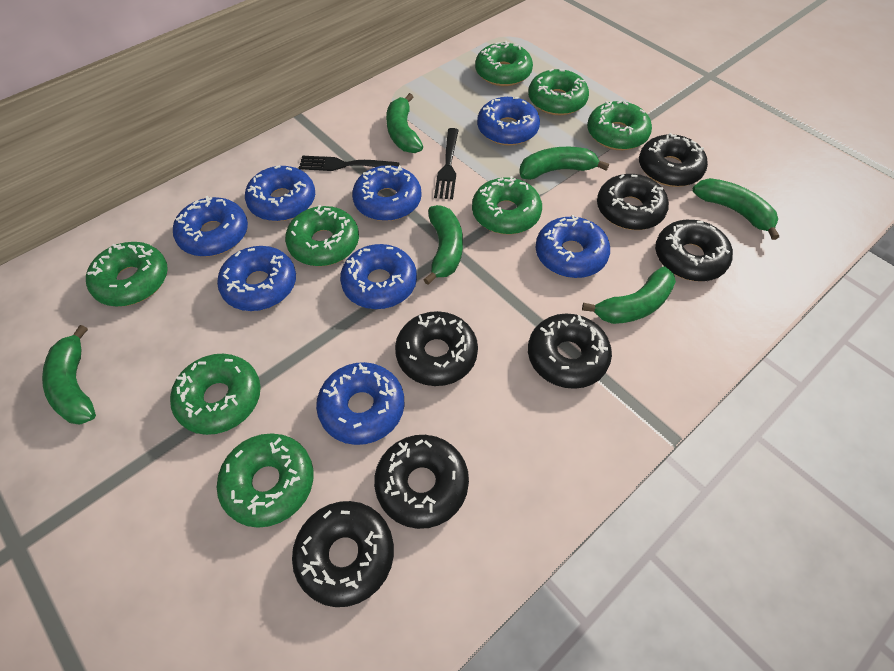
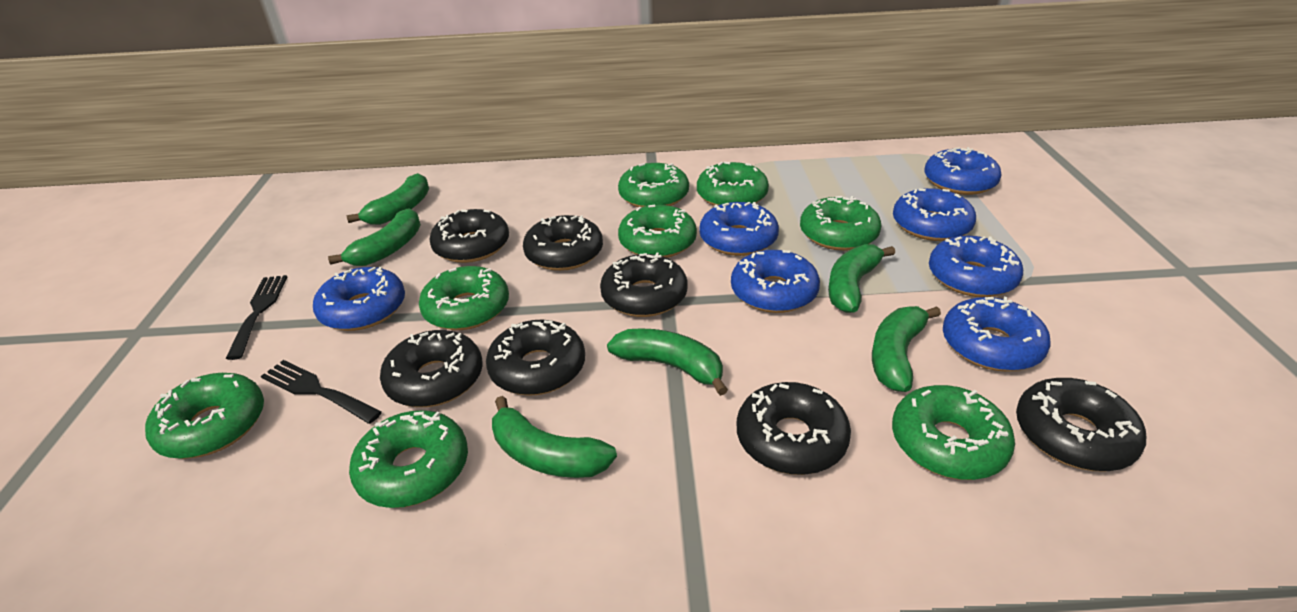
blue donut: [173,196,248,257] [217,246,296,311] [245,165,315,221] [316,362,404,445] [340,244,417,309] [352,165,422,221] [477,97,540,145] [536,215,610,278] = 8 -> [313,267,405,331] [699,202,779,256] [731,250,820,313] [893,188,976,241] [924,147,1001,195] [929,236,1023,297] [943,297,1051,371] = 7

